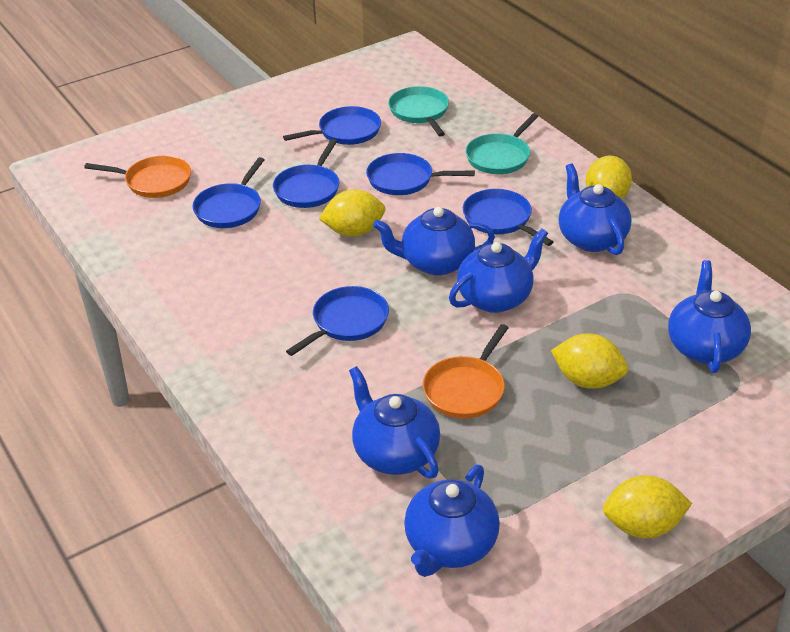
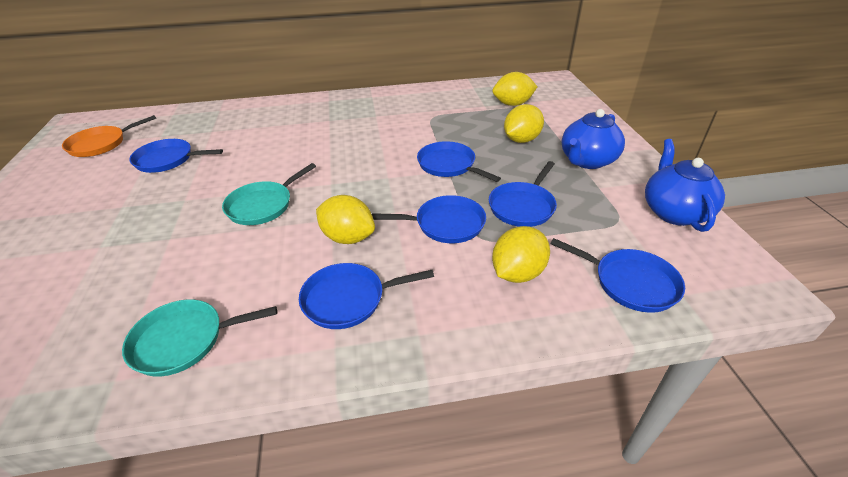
blue teapot: [349,366,440,479] [373,207,495,276] [404,465,500,577] [449,229,548,313] [559,163,632,255] [668,260,751,373] = 6 -> [561,109,625,169] [645,139,725,232] = 2
orange pan: [84,156,191,198] [423,324,509,419] = 2 -> [62,115,156,157] = 1

